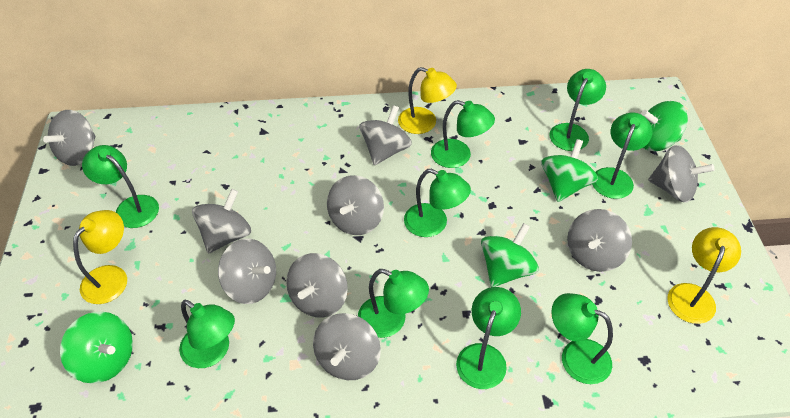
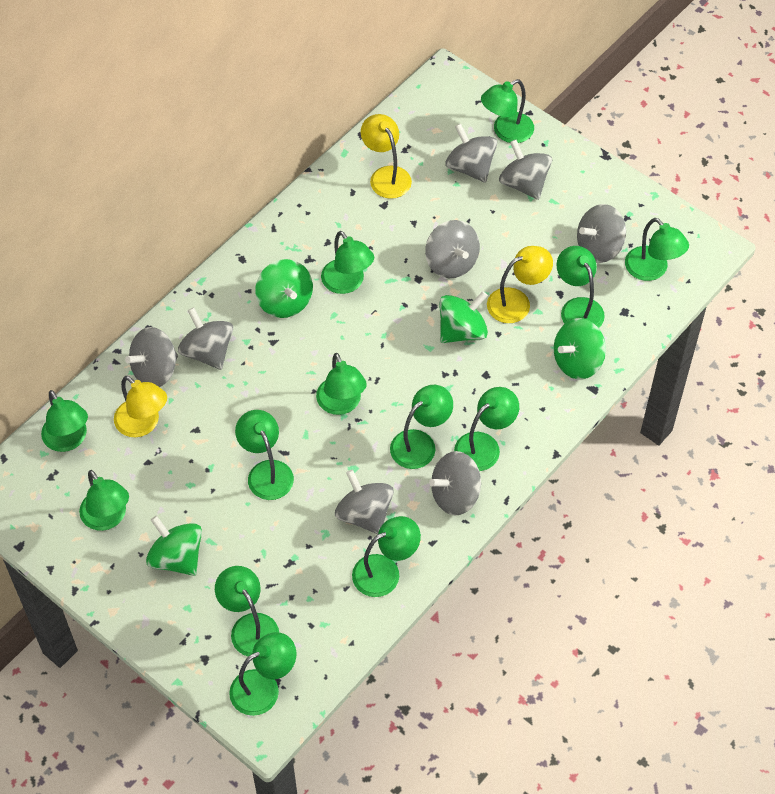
green lamp: [82,145,159,228] [179,300,235,368] [358,269,429,338] [404,169,471,237] [431,100,495,168] [456,287,521,389] [550,69,606,151] [551,293,613,384] [592,113,653,199] = 9 -> [41,390,88,452] [79,470,129,531] [215,566,279,657] [229,632,296,716] [235,410,294,500] [316,353,367,415] [321,231,374,294] [352,516,421,597] [390,385,453,469] [454,387,519,471] [481,79,534,143] [556,246,605,328] [625,218,689,281] = 13
grey spinning top: [43,110,96,166] [192,189,251,253] [218,239,276,304] [286,253,348,318] [313,313,381,380] [327,175,384,235] [360,105,412,165] [567,209,632,272] [648,145,714,202] = 9 -> [125,327,178,387] [178,307,233,370] [335,470,394,535] [425,220,480,278] [429,451,482,515] [445,123,497,183] [499,140,552,200] [577,204,626,263] = 8

